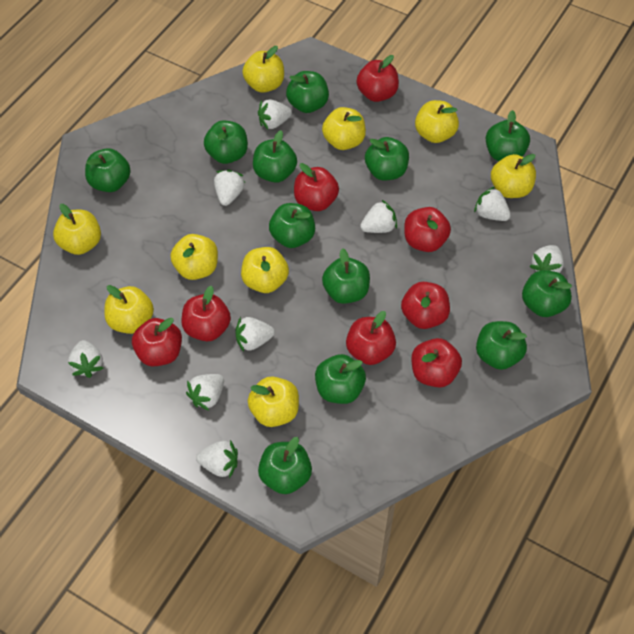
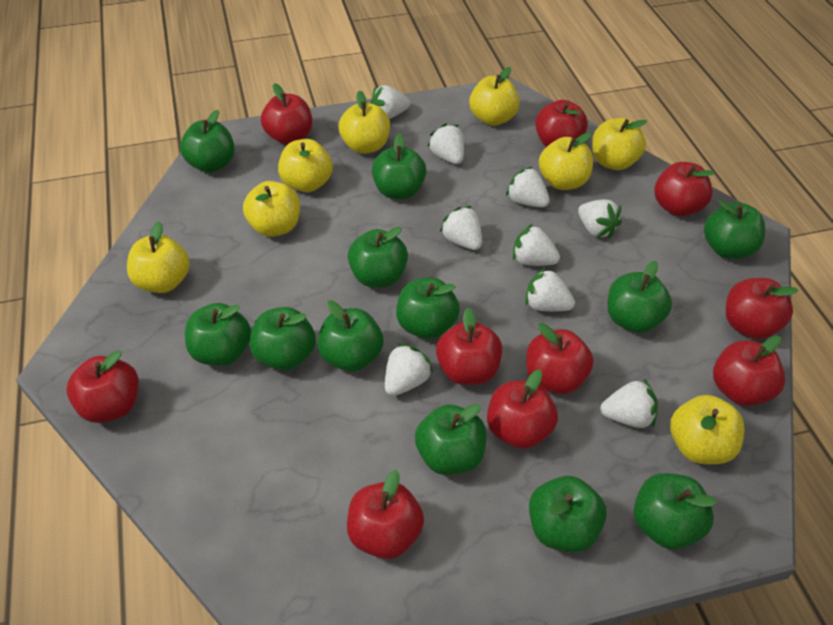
red apple: [132,318,182,366] [181,286,231,341] [294,163,339,211] [346,311,396,365] [357,55,399,102] [401,282,450,329] [404,207,451,252] [411,338,462,387] = 8 -> [66,350,139,423] [261,83,312,145] [347,470,424,559] [436,307,502,385] [487,369,558,449] [526,323,593,394] [535,100,588,147] [654,162,715,216] [713,335,785,406] [726,278,798,339] = 10
yellow apple: [53,204,101,255] [104,285,154,334] [170,234,218,280] [241,247,289,293] [242,46,284,93] [248,376,299,427] [322,107,366,150] [415,100,459,143] [491,154,536,198] = 9 -> [127,221,190,293] [243,181,300,237] [278,139,333,192] [338,90,390,154] [469,67,520,126] [539,133,593,190] [592,118,647,170] [670,395,745,464] = 8

